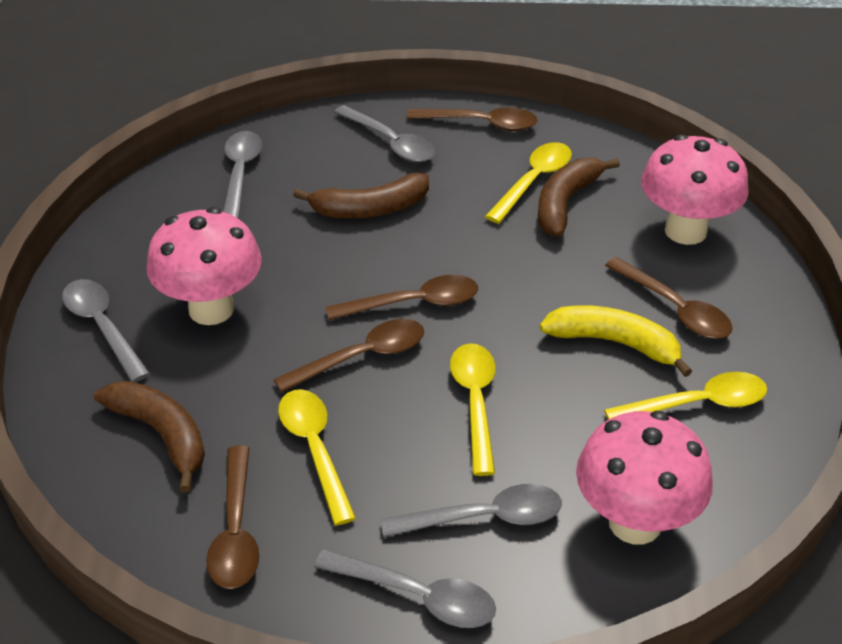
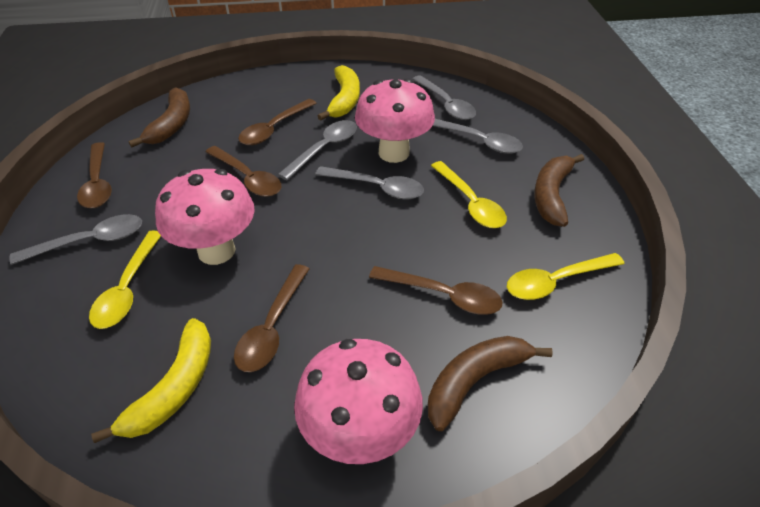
yellow banana: [540,305,692,377] = 1 -> [91,318,211,443] [318,65,360,121] = 2
yellow spoon: [278,389,356,525] [450,343,496,476] [485,142,572,224] [604,372,767,419] = 4 -> [89,230,161,329] [431,161,507,228] [507,253,625,300] = 3

